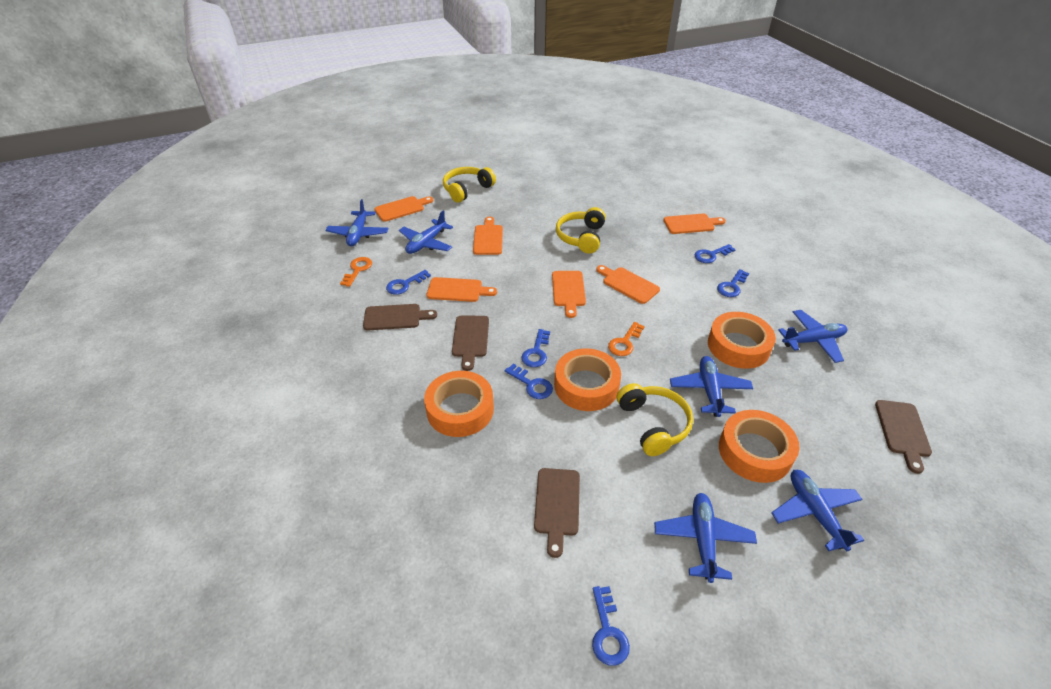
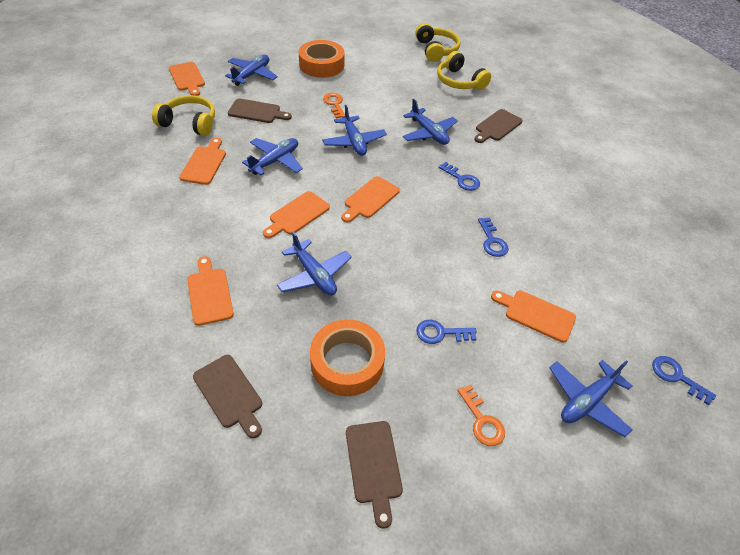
blue key: [386,270,431,295] [505,364,553,399] [521,329,550,367] [592,586,630,666] [695,244,736,263] [717,269,749,297] = 6 -> [416,320,477,344] [438,162,480,191] [478,218,509,257] [652,356,716,405] = 4
orange tape: [424,371,494,437] [554,348,621,411] [708,312,776,369] [719,410,800,483] = 4 -> [299,40,345,78] [310,319,385,396] = 2

